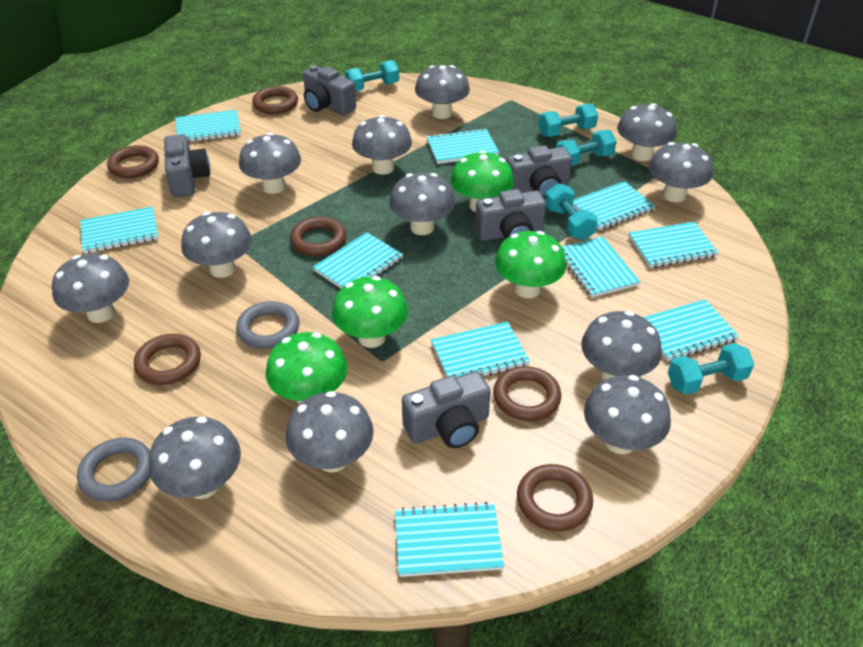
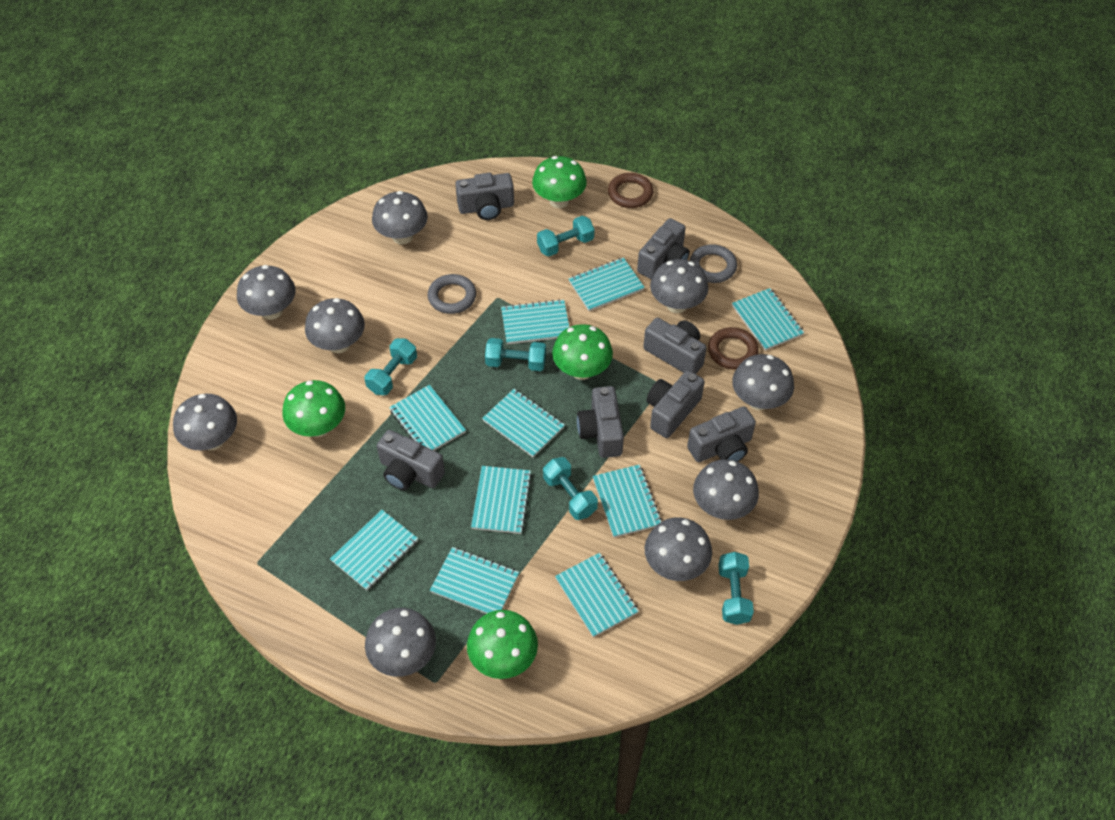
brown ring: [107,145,159,178] [134,334,201,385] [252,86,298,114] [290,217,346,256] [493,366,561,421] [517,464,593,531] = 6 -> [608,173,653,208] [708,327,759,370] = 2
grey camera: [164,134,210,197] [303,65,356,115] [402,371,491,448] [475,189,546,241] [506,145,572,199] = 5 -> [377,430,445,490] [455,173,514,220] [577,386,624,458] [637,218,690,279] [643,318,706,374] [647,370,705,438] [687,407,756,462] = 7
grey mushroom: [52,254,129,323] [149,417,241,499] [181,212,252,278] [239,132,301,194] [286,391,374,472] [352,115,412,175] [389,173,455,235] [415,65,470,119] [581,311,662,380] [584,375,671,454] [617,103,677,161] [649,142,713,202] = 12 -> [173,394,237,451] [237,265,296,320] [305,298,365,353] [365,608,436,677] [372,191,428,244] [645,517,712,581] [650,259,708,313] [693,459,759,520] [732,354,794,410] = 9

